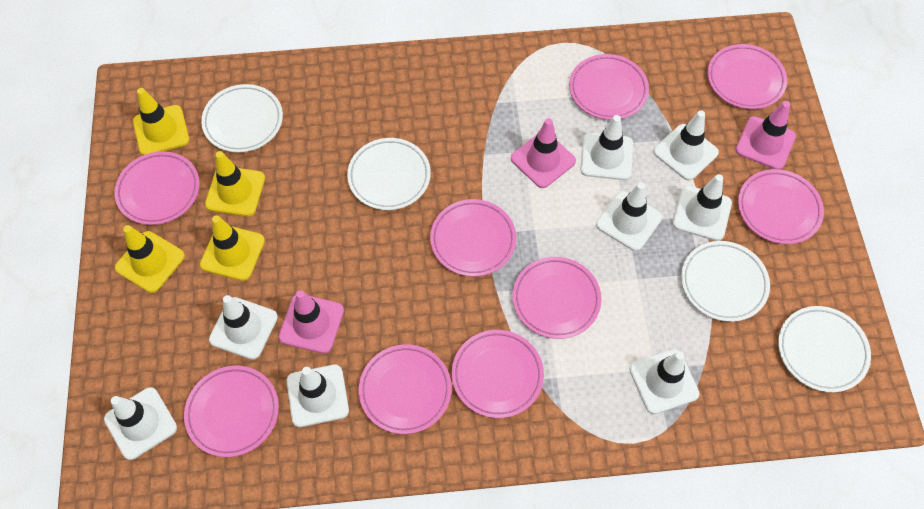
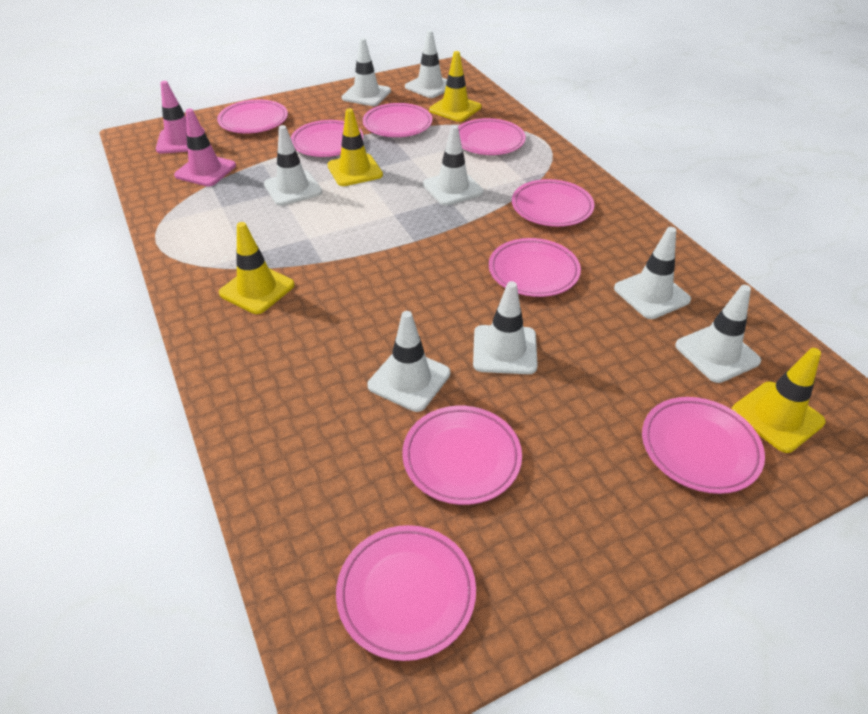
pink traffic cone: [279,290,344,354] [511,118,576,188] [736,101,796,170] = 3 -> [156,81,205,154] [174,109,236,186] = 2
white plate: [201,84,283,152] [347,138,431,210] [681,241,770,322] [778,306,871,392] = 4 -> none = 0

